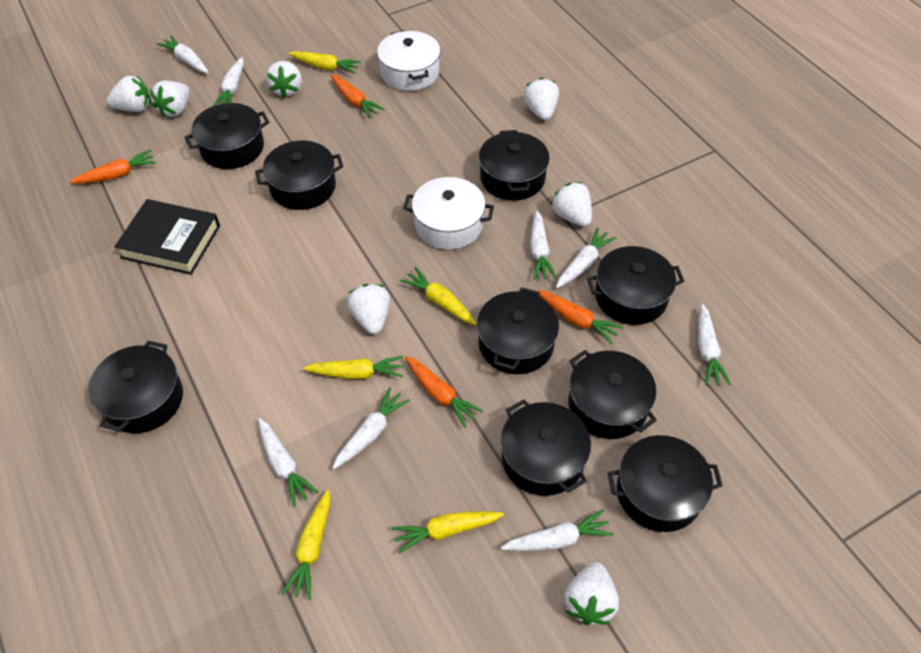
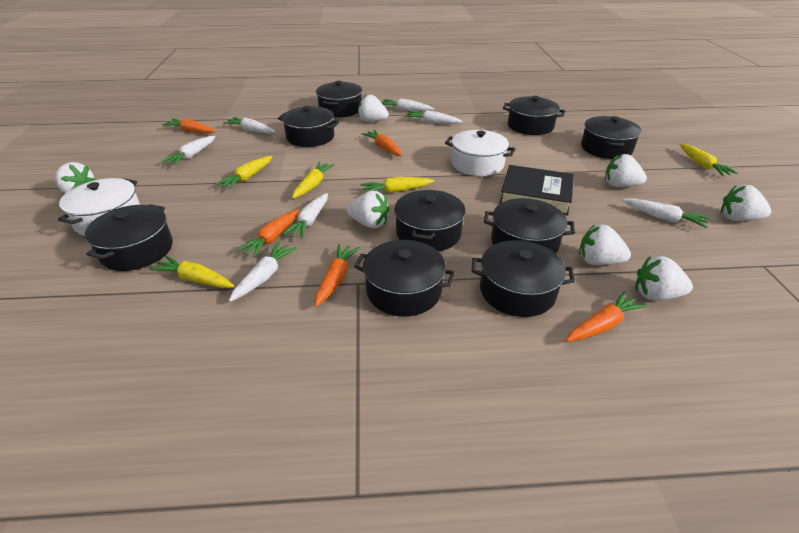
orange carrot: [70,150,156,184] [331,74,384,118] [405,356,483,427] [536,290,623,344] = 4 -> [162,119,216,133] [237,209,300,258] [315,244,360,307] [361,130,402,156] [565,291,647,342] = 5
white carrot: [156,35,209,73] [213,57,244,106] [258,418,318,507] [332,387,410,469] [501,509,614,551] [530,211,557,280] [556,227,617,288] [698,304,731,386] = 8 -> [162,136,215,165] [223,117,275,133] [229,242,297,302] [282,193,328,239] [381,99,434,111] [405,110,463,124] [622,198,709,228] = 7

